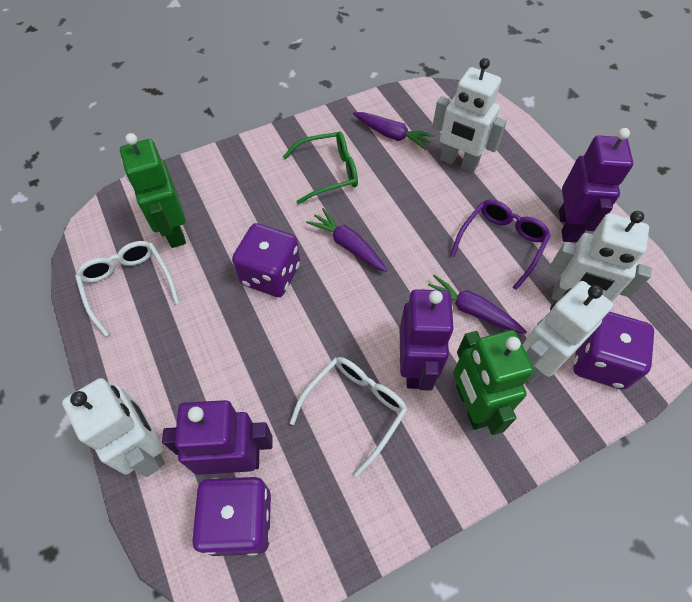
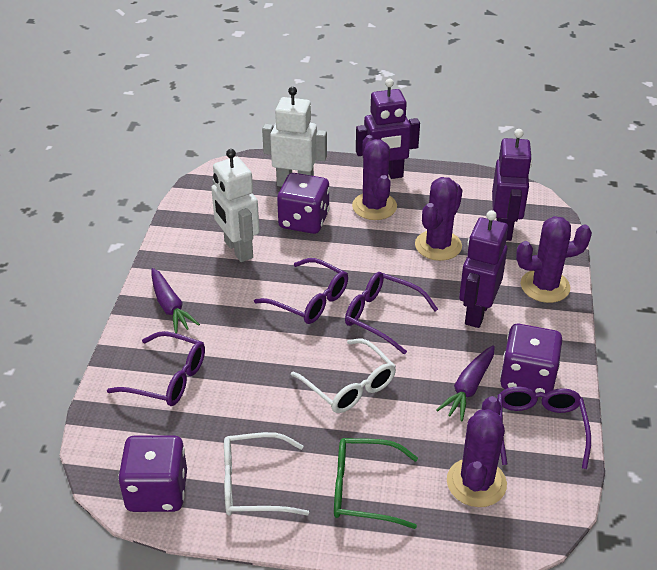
green robot: [120,133,186,248] [453,330,534,435] = 2 -> none = 0
purple cactus: none = 0 -> [352,135,397,220] [415,177,462,261] [447,396,507,507] [516,216,592,303] = 4
purple carrot: [306,208,388,272] [353,112,435,150] [428,275,527,334] = 3 -> [152,268,200,334] [437,345,495,421] = 2
purple glasses: [450,200,551,290] = 1 -> [107,331,205,406] [254,258,348,324] [345,272,438,354] [497,386,591,469] = 4
white robot: [62,378,165,477] [432,58,507,173] [523,281,613,383] [549,211,652,302] = 4 -> [211,149,260,262] [262,87,327,187] = 2

